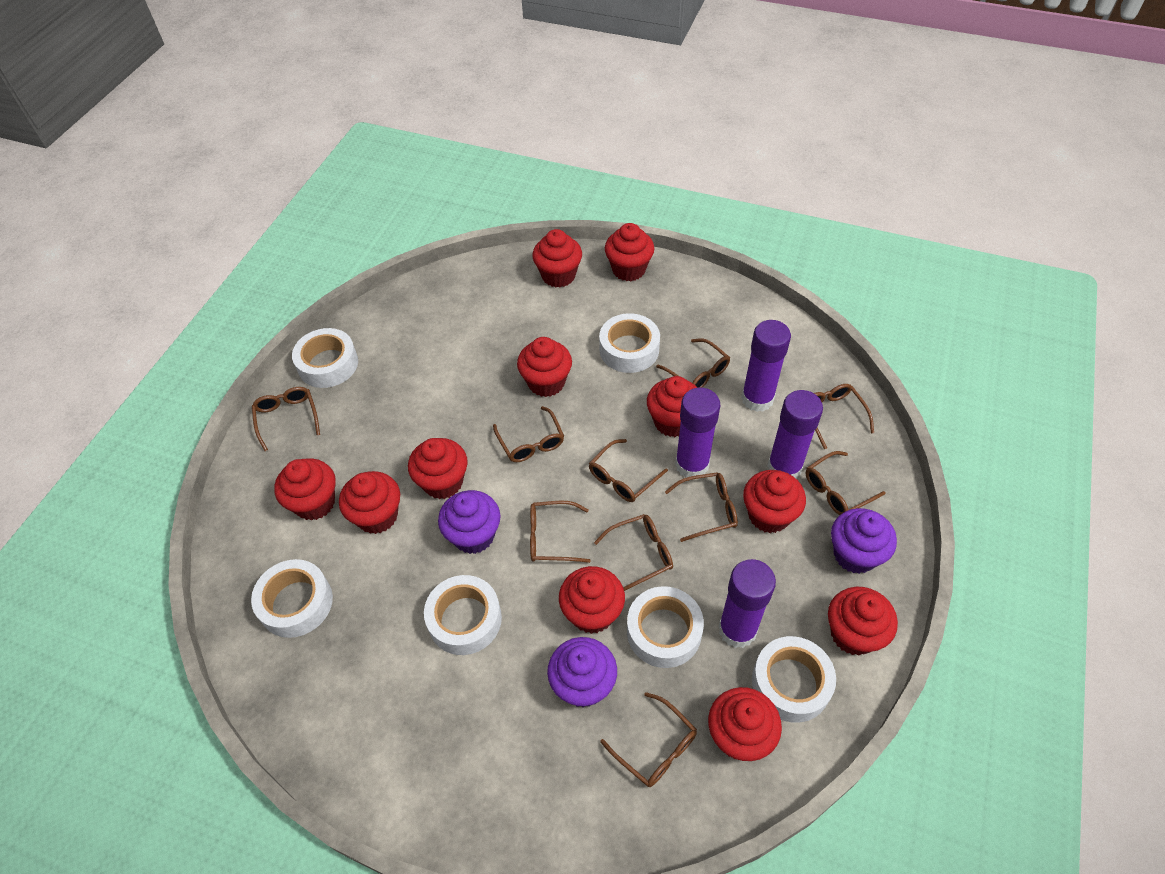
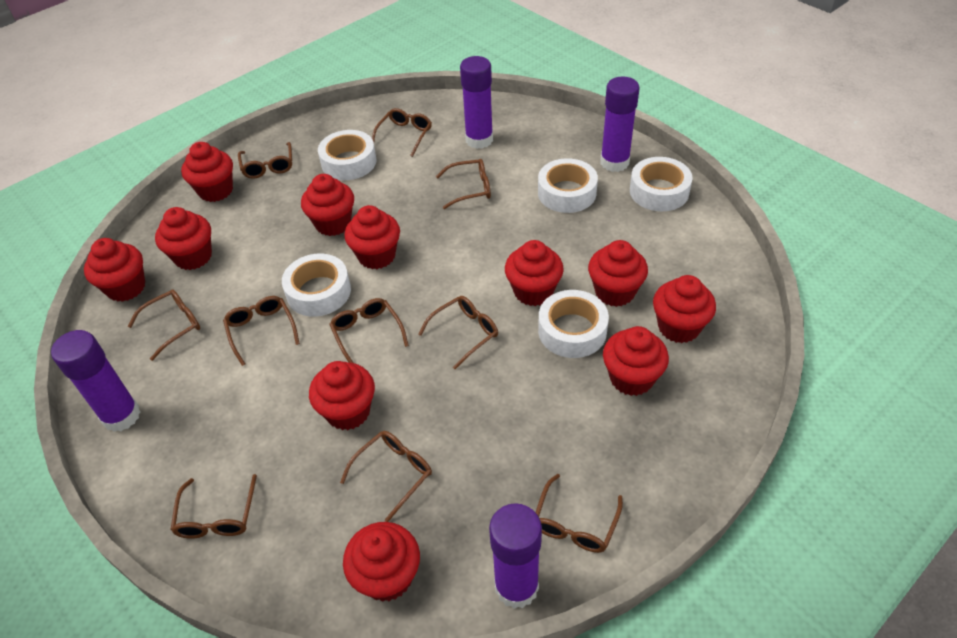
purple cupcake: [438,490,501,554] [547,637,617,708] [831,508,897,574] = 3 -> none = 0
white tape: [251,559,333,638] [292,328,358,388] [424,575,502,655] [599,313,660,373] [627,586,704,668] [752,636,836,723] = 6 -> [282,254,351,317] [318,130,377,180] [538,158,598,213] [538,290,609,358] [630,157,692,211] = 5

